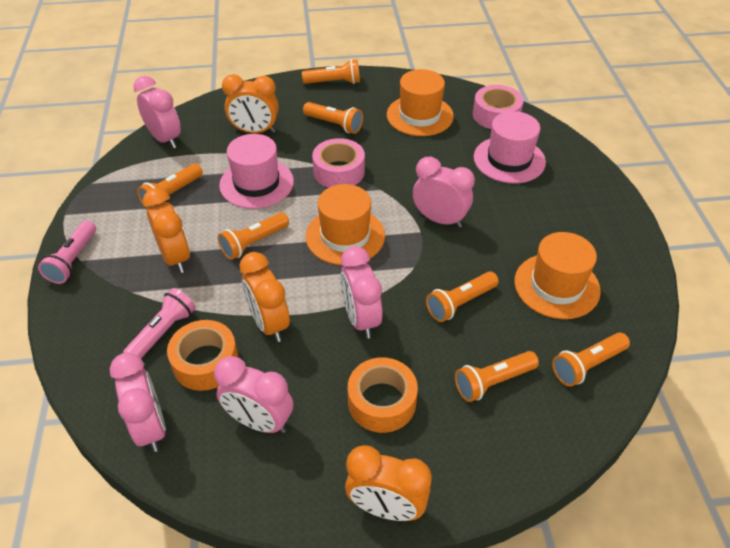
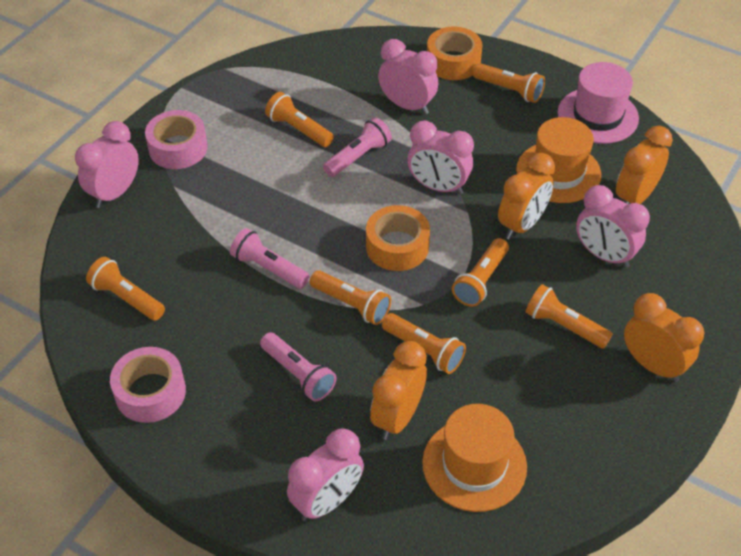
orange hat: [306,184,385,265] [387,69,454,136] [514,232,601,319] = 3 -> [422,404,527,512] [516,117,601,203] = 2
pink flashlight: [38,221,96,284] [123,288,196,358] = 2 -> [230,228,310,289] [260,332,336,401] [323,117,392,177] = 3
pink hat: [219,134,294,209] [474,111,546,183] = 2 -> [558,62,639,144] = 1

